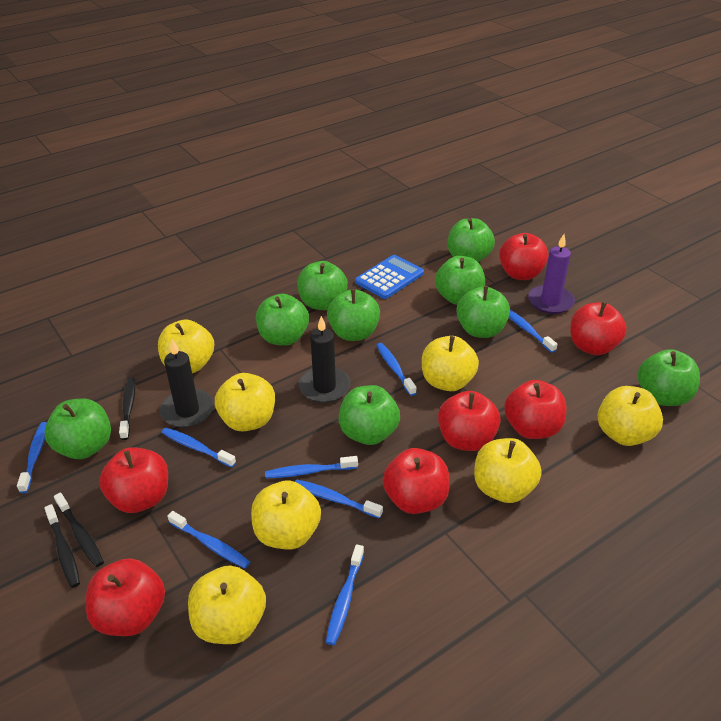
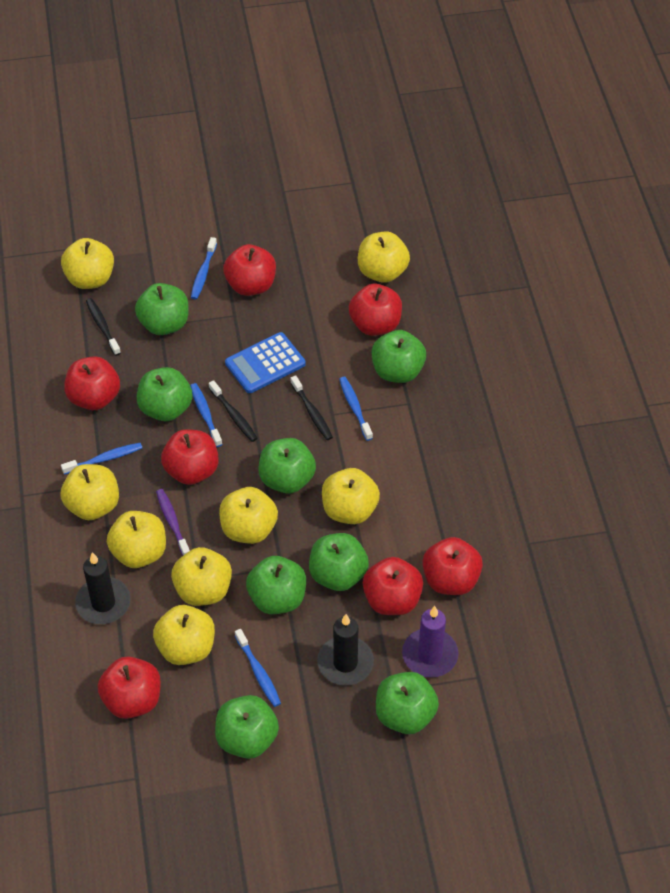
blue toothbrush: [17,422,47,493] [161,428,236,468] [167,511,250,569] [265,456,358,478] [295,480,383,519] [326,544,364,645] [376,343,417,396] [509,310,558,353] = 8 -> [61,443,142,475] [190,383,223,447] [191,237,217,300] [235,629,281,707] [339,377,373,441] = 5
green apple: [45,398,111,459] [256,294,309,346] [297,261,348,310] [327,289,380,341] [339,385,400,445] [435,256,485,305] [448,218,495,262] [456,286,510,338] [638,349,700,406] = 9 -> [135,283,189,335] [137,367,193,421] [215,695,279,759] [246,556,306,614] [258,438,316,494] [309,533,369,591] [371,330,426,383] [376,672,439,734] = 8
purple toothbrush: none = 0 -> [156,489,190,556] = 1
yellow apple: [158,319,214,373] [188,565,266,644] [215,373,275,432] [251,480,321,549] [422,336,479,391] [474,438,542,503] [598,386,663,446] = 7 -> [61,238,114,289] [61,464,119,520] [107,511,166,568] [153,605,215,665] [171,547,232,606] [219,487,278,544] [322,468,380,524] [358,231,410,283] = 8

